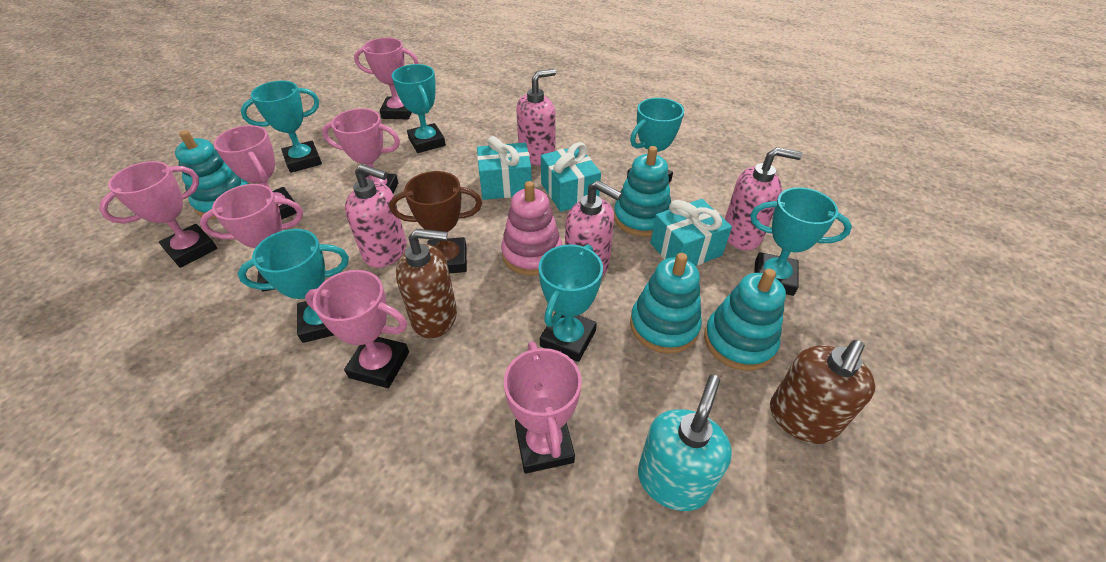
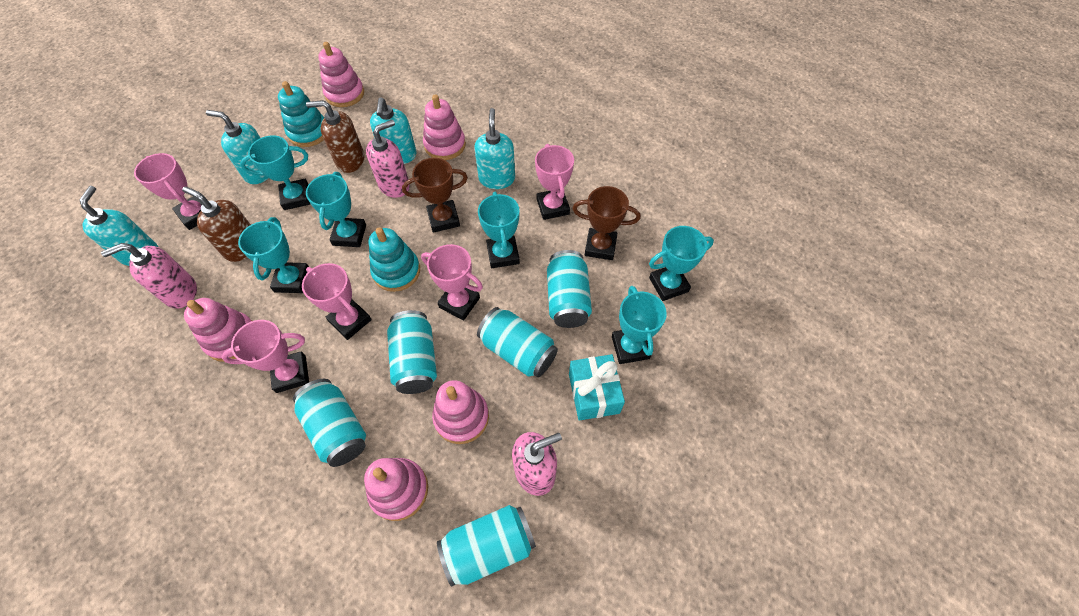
brown trophy: [389,171,482,273] = 1 -> [402,158,468,233] [572,186,641,260] = 2
pink soap dispenser: [345,164,407,268] [516,69,556,165] [565,180,622,276] [725,147,802,250] = 4 -> [101,243,197,309] [366,120,410,198] [512,432,562,496] = 3
pink stacking toy: [501,181,562,276] = 1 -> [184,298,252,362] [318,42,364,107] [364,458,428,521] [423,94,466,160] [432,380,489,444] = 5
pink trophy: [99,161,217,268] [200,184,303,292] [214,125,297,220] [305,270,409,388] [322,108,400,193] [354,38,419,119] [504,341,582,474] = 7 -> [134,153,202,230] [221,320,309,393] [302,263,372,340] [421,244,483,320] [535,144,574,220] = 5
turquoise can: none = 0 -> [293,379,366,467] [387,310,437,394] [437,505,536,587] [477,307,558,377] [547,250,592,328] = 5
turquoise gift: [477,136,532,200] [541,142,601,212] [650,199,732,266] = 3 -> [569,354,625,421] = 1
turquoise soap dispenser: [638,375,732,511] = 1 -> [80,186,158,266] [206,110,268,184] [370,97,417,164] [474,108,515,189] = 4
turquoise stacking toy: [175,130,249,219] [614,146,671,237] [630,253,702,354] [704,269,786,371] = 4 -> [278,81,325,147] [369,227,420,292] = 2

